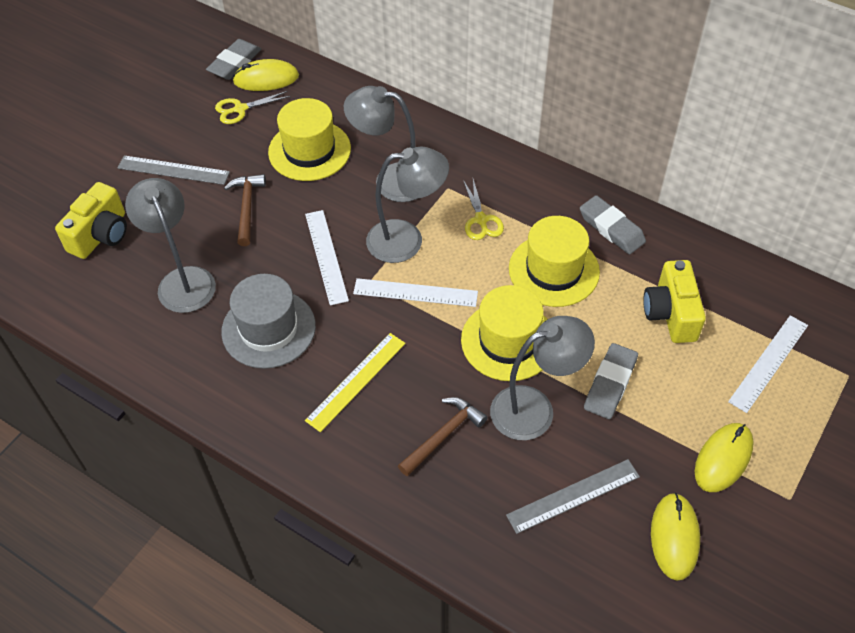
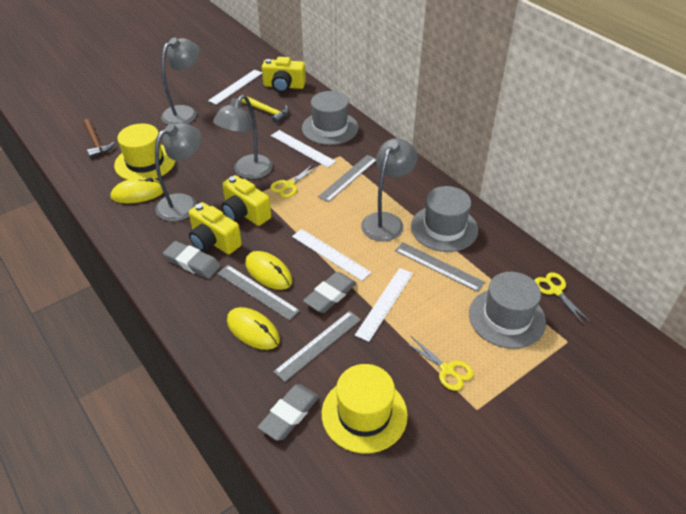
brown hammer: [224,174,266,246] [398,397,488,476] = 2 -> [83,119,115,158] = 1
grey hat: [221,274,316,369] = 1 -> [302,91,358,145] [411,186,478,252] [469,272,546,349] = 3
grey ruler: [118,155,230,185] [506,459,640,534] = 2 -> [217,265,300,320] [273,311,361,382] [318,155,376,202] [395,242,485,292] = 4
white ruler: [305,210,349,306] [353,278,478,307] [728,315,808,413] = 3 -> [208,70,262,105] [271,130,336,168] [292,229,371,281] [355,268,413,342] = 4
yellow camera: [55,182,127,259] [643,260,706,343] = 2 -> [189,202,242,254] [222,175,271,226] [262,57,306,92] = 3
yellow hammer: none = 0 -> [241,96,289,123] = 1
yellow hat: [268,98,351,181] [461,285,547,381] [509,216,600,307] = 3 -> [114,123,176,180] [322,364,408,454] = 2
yellow ruler: [305,333,406,432] = 1 -> none = 0
yellow scissors: [215,91,290,124] [463,179,504,240] = 2 -> [270,164,319,198] [405,336,474,391] [534,272,590,325] = 3

